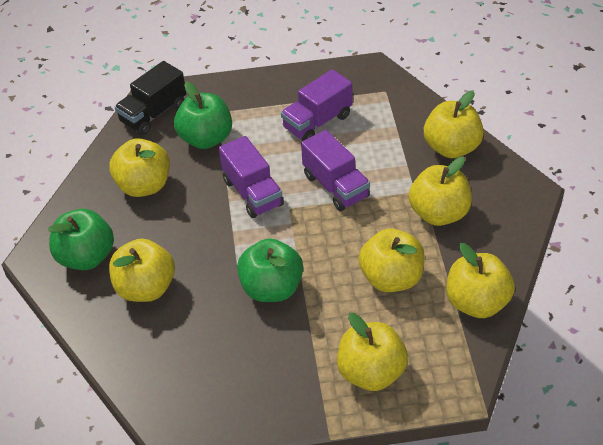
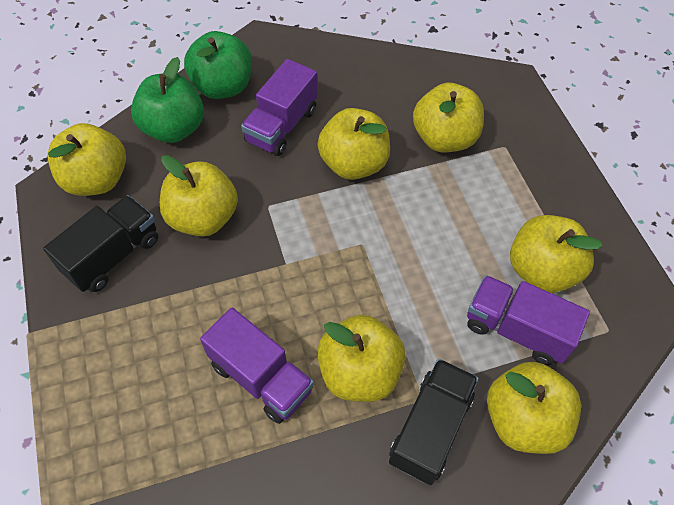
black truck: [115,61,186,135] = 1 -> [43,195,158,292] [389,359,479,485] = 2
green apple: [48,209,114,270] [174,81,232,149] [237,238,303,302] = 3 -> [131,57,204,143] [184,31,252,99] = 2

